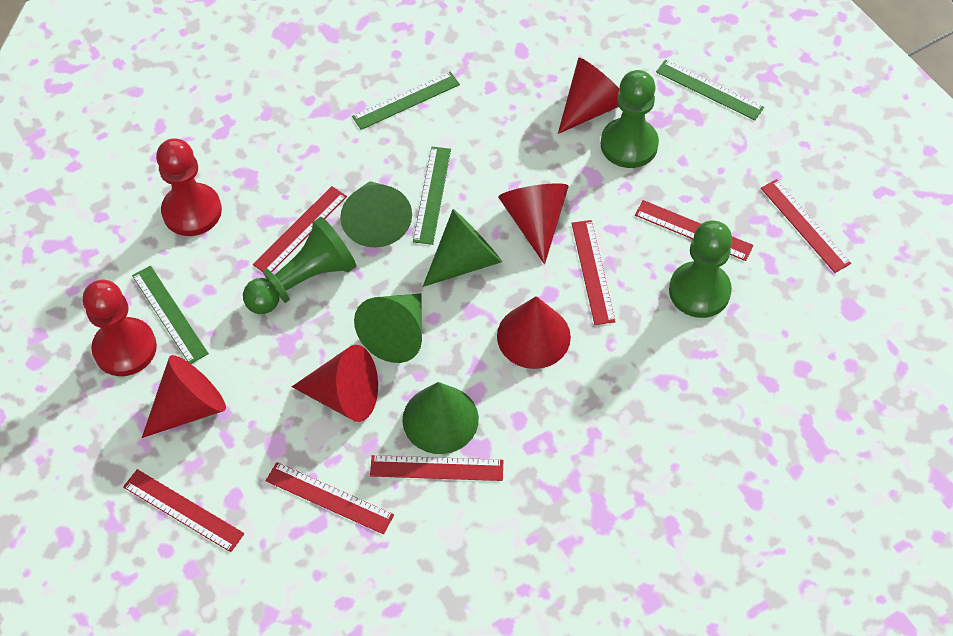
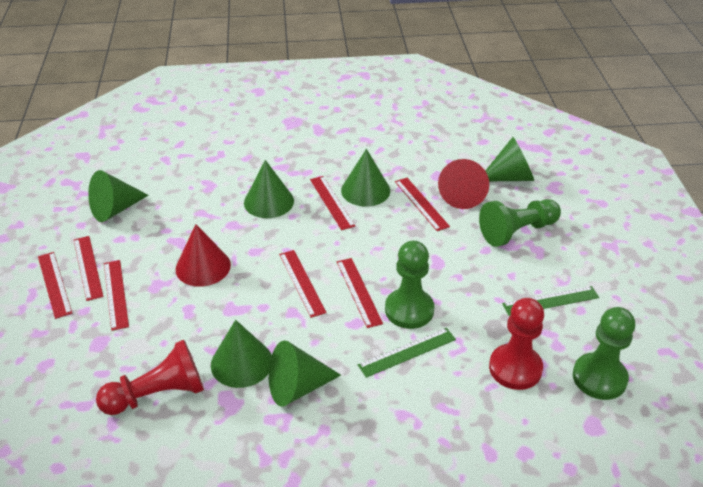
green cone: [340,181,412,247] [354,293,422,363] [403,382,479,454] [423,209,502,287] = 4 -> [88,170,149,222] [211,320,272,388] [244,160,294,218] [269,340,341,407] [341,149,390,206] [485,137,534,181] = 6
green ruler: [132,266,209,364] [352,72,460,130] [413,147,451,245] [656,60,764,120] = 4 -> [358,328,456,378] [502,286,599,316] = 2
red cone: [142,355,226,438] [292,345,378,422] [497,296,571,369] [498,183,569,264] [558,58,620,134] = 5 -> [176,224,231,287] [438,159,489,209] = 2

